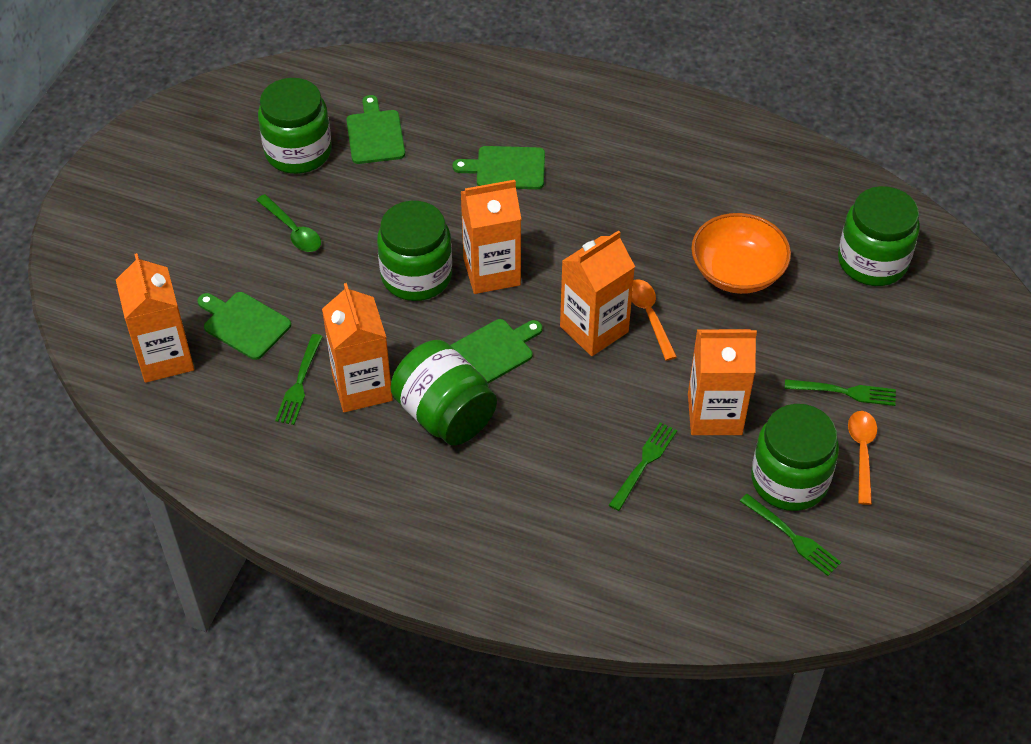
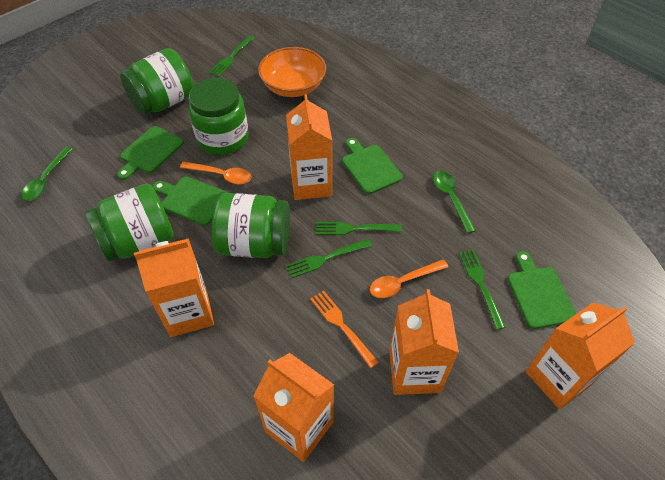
green jar: [258,78,332,174] [377,201,452,301] [391,340,497,445] [751,404,839,511] [838,186,920,286] = 5 -> [85,184,174,262] [120,48,194,115] [188,78,249,155] [212,193,290,258] = 4
green spoon: [256,194,321,252] = 1 -> [21,147,72,201] [433,171,476,234] = 2
orange fork: none = 0 -> [310,290,379,368] = 1

